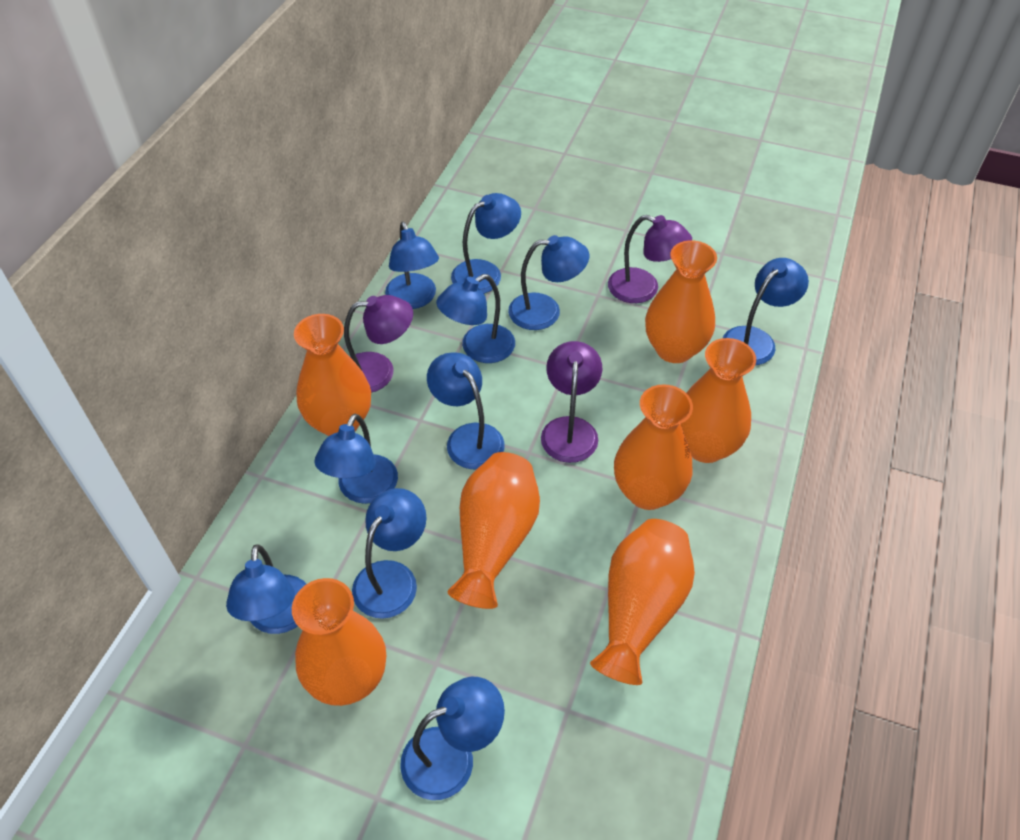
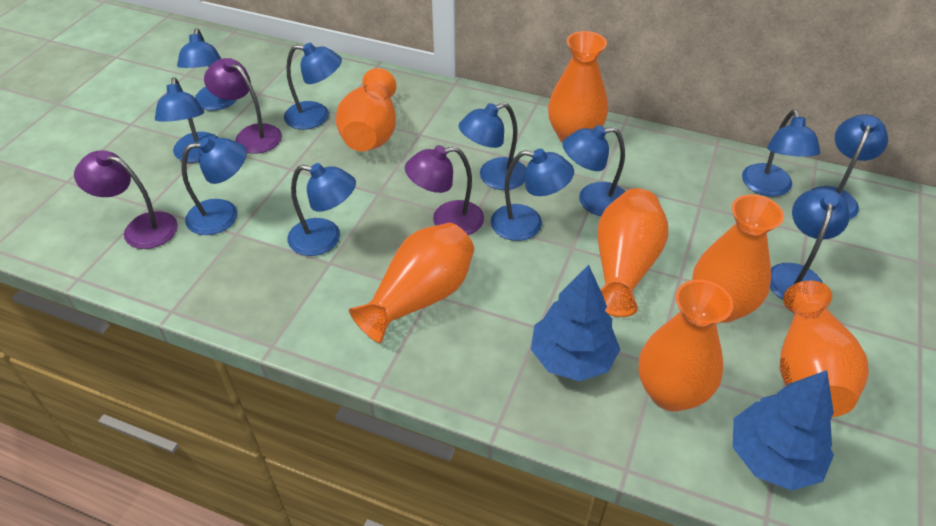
blue lamp: [226,544,306,634] [314,413,398,504] [352,488,427,619] [385,222,439,309] [400,677,505,800] [427,352,505,469] [436,274,515,363] [451,193,521,294] [508,235,589,330] [723,258,809,365] = 10 -> [155,78,218,163] [177,28,237,110] [182,137,247,235] [284,43,342,130] [287,163,356,256] [458,102,526,190] [491,149,574,241] [562,125,625,216] [742,110,821,197] [770,188,850,300] [811,115,888,220] = 11
blue tree: none = 0 -> [531,265,620,381] [733,370,834,491] = 2

